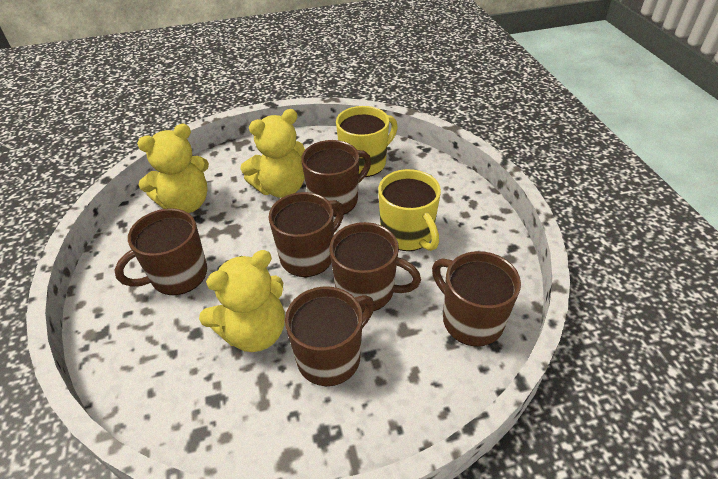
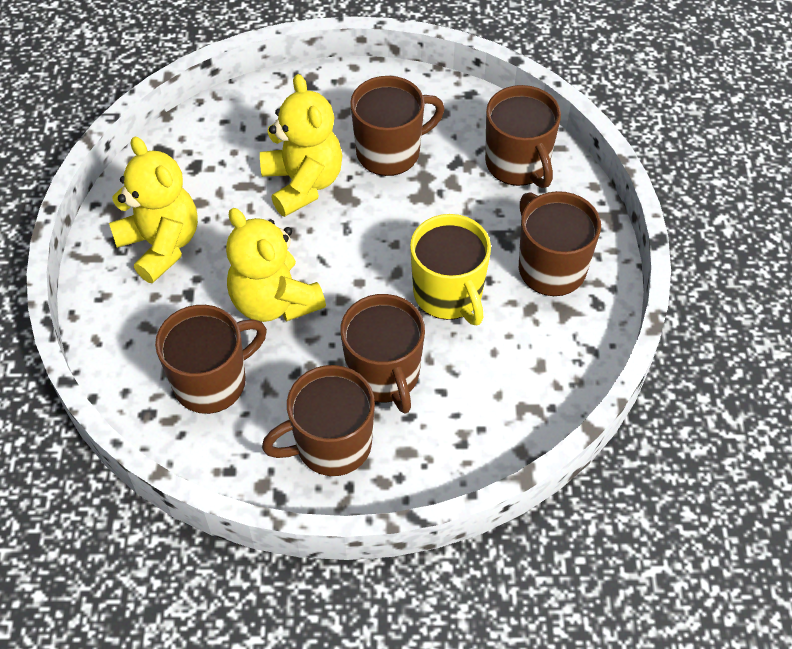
yellow mug: [336,106,398,177] [378,169,441,251] = 2 -> [410,214,491,325] = 1

